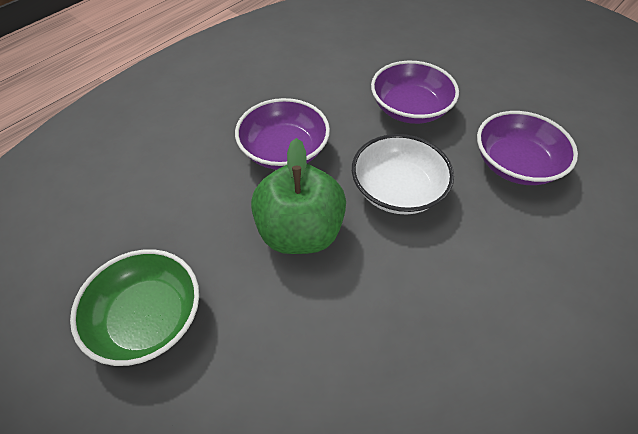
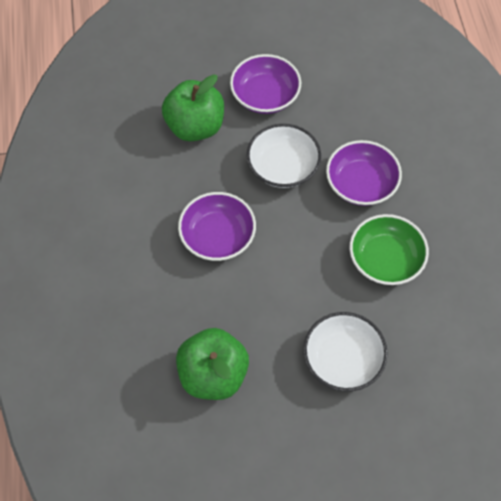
green apple: [251,138,346,254] = 1 -> [162,74,224,141] [176,328,249,400] = 2
white bowl: [352,134,454,215] = 1 -> [247,124,321,188] [303,312,388,391] = 2

